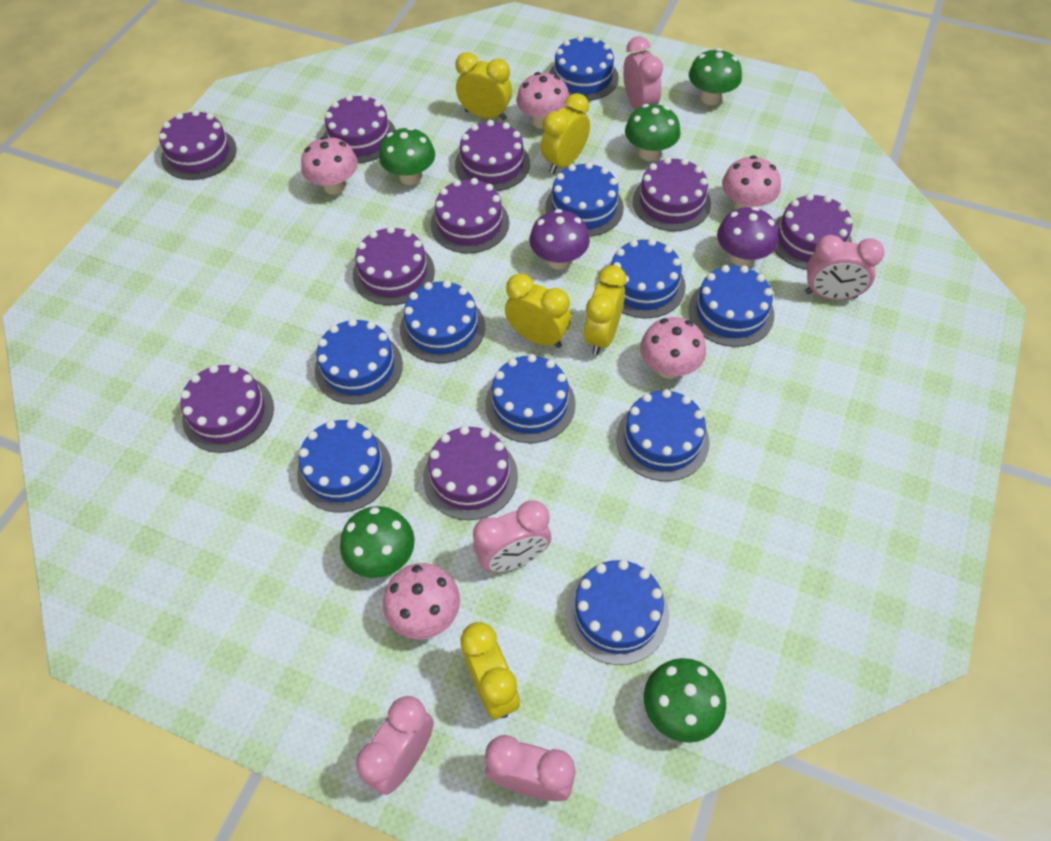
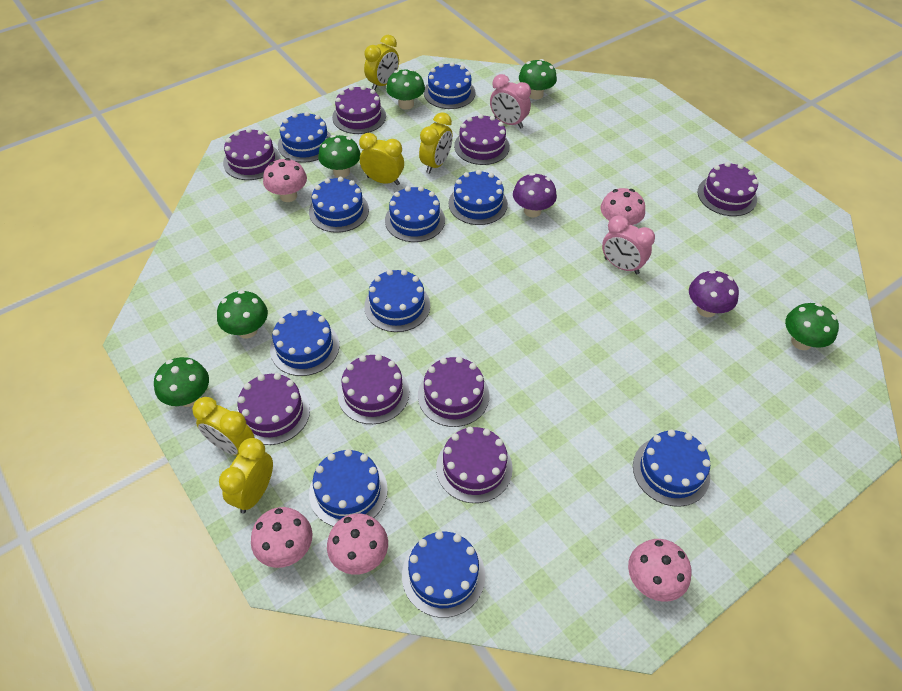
green mushroom: [340,506,415,578] [379,127,435,185] [625,104,681,161] [644,658,726,743] [689,48,742,105] = 5 -> [154,357,209,407] [217,290,268,339] [318,135,361,178] [386,69,425,110] [519,59,557,100] [785,303,839,350] = 6
pink clock: [356,696,434,795] [473,501,551,572] [485,735,576,801] [623,36,663,109] [805,235,884,300] = 5 -> [490,74,531,129] [602,216,655,274] = 2
purple cake: [159,110,237,180] [180,365,274,453] [324,94,396,163] [353,226,435,305] [423,426,518,520] [430,178,509,253] [455,120,530,191] [633,157,711,231] [775,193,853,270] = 9 -> [223,128,281,180] [237,373,310,445] [332,86,386,134] [337,354,409,424] [418,357,489,427] [436,427,513,503] [454,114,510,165] [698,162,758,216] = 8

